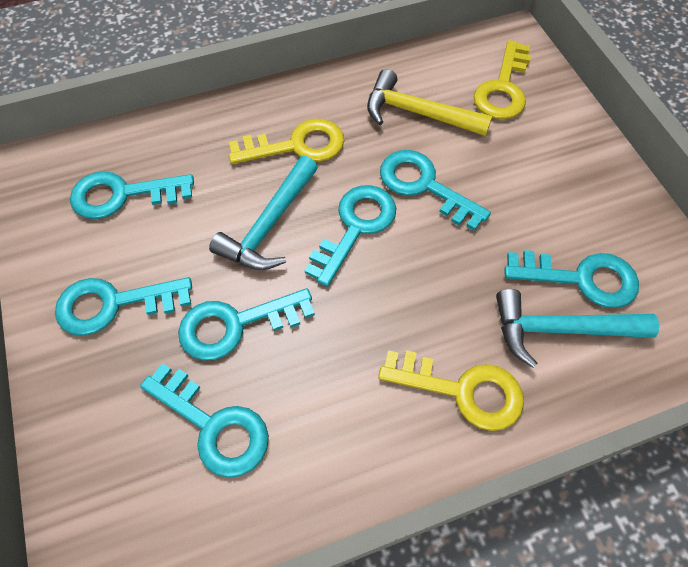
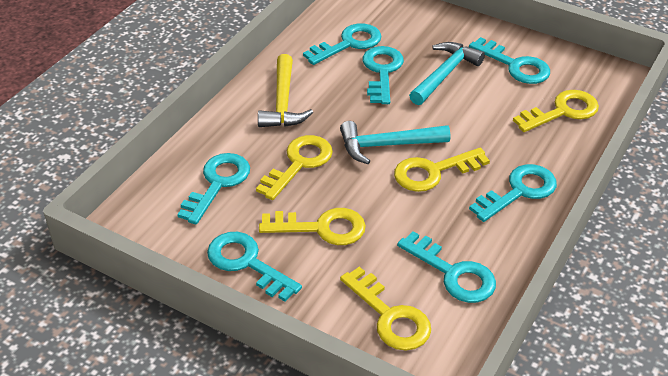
yellow key: [229,119,344,164] [378,350,524,431] [474,40,531,119] = 3 -> [256,135,333,200] [259,208,366,245] [340,267,431,350] [394,148,490,192] [513,90,599,132] = 5

